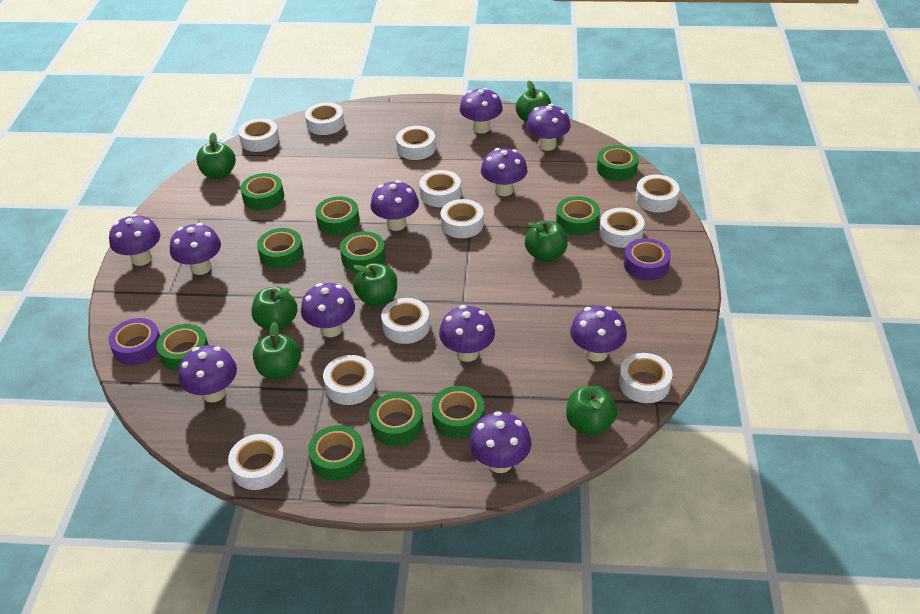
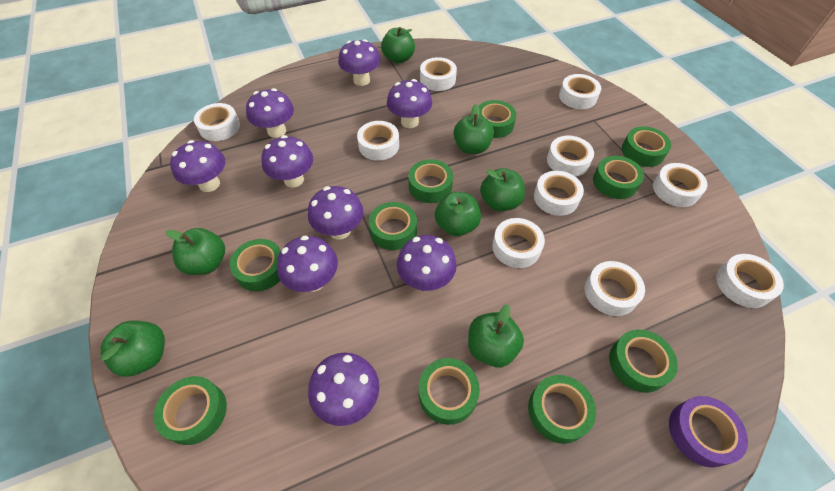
purple mushroom: [109,214,160,266] [170,223,221,275] [178,345,237,403] [301,283,355,337] [370,180,419,231] [439,305,495,362] [459,88,503,134] [469,411,531,473] [481,148,528,196] [526,104,571,151] [570,305,627,362] = 11 -> [170,140,225,192] [246,88,294,138] [261,135,313,187] [277,236,338,292] [308,186,364,240] [308,352,379,426] [338,39,380,86] [387,79,432,128] [397,235,457,291] = 9
purple tape: [108,318,160,365] [624,238,671,280] = 2 -> [669,396,748,468] = 1
white tape: [228,434,286,490] [238,118,279,152] [305,102,344,135] [323,355,376,405] [381,298,430,344] [396,126,436,160] [419,170,461,207] [441,199,484,238] [599,208,644,248] [619,353,673,403] [635,175,680,212] = 11 -> [194,103,240,141] [357,121,399,161] [420,57,457,91] [492,218,545,268] [534,171,584,216] [547,135,594,177] [559,74,601,109] [585,261,645,316] [653,163,707,207] [716,254,784,308] = 10

